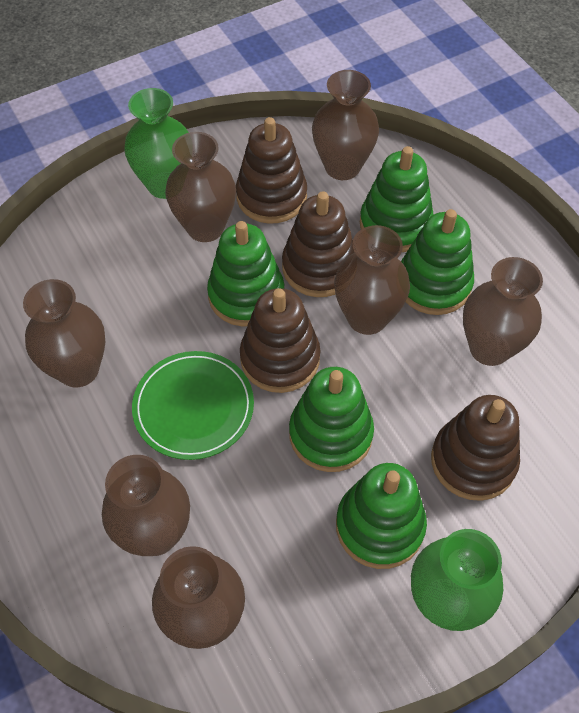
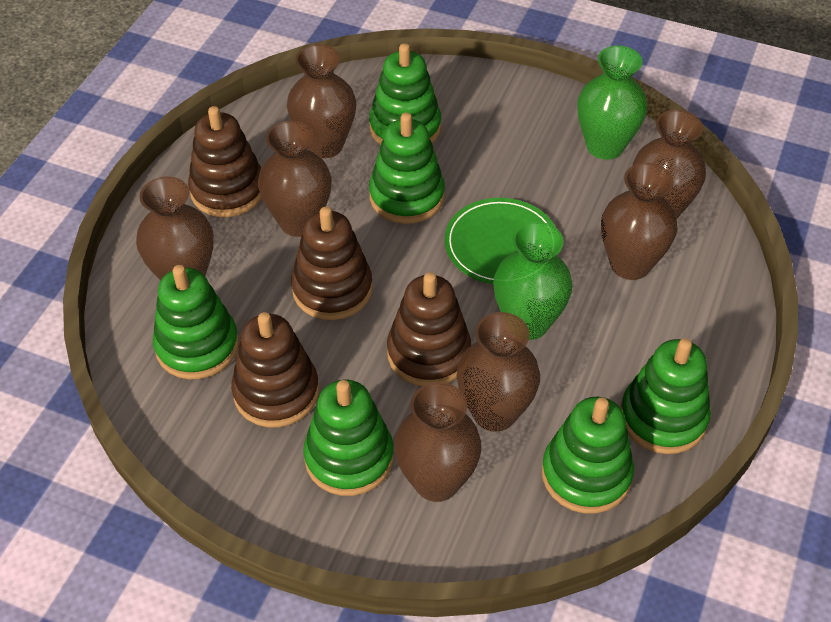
green stacking toy: [207,221,284,327] [289,367,374,472] [336,463,427,569] [360,146,434,252] [401,209,474,315] = 5 -> [152,265,239,379] [303,380,394,496] [369,43,441,145] [369,112,445,224] [542,397,634,514] [621,338,711,454] = 6

